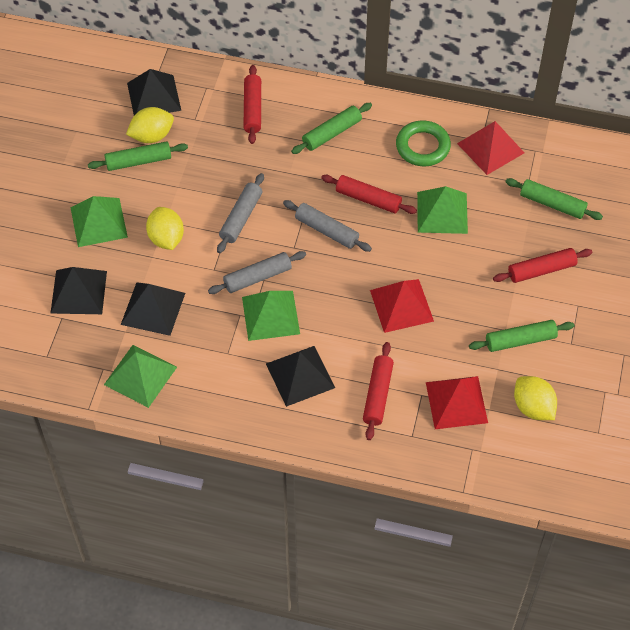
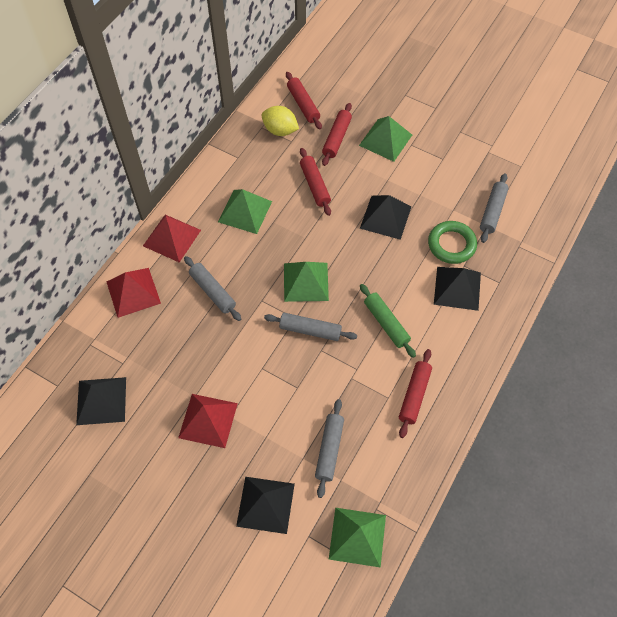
green rolling pin: [88,141,188,171] [291,103,372,154] [469,320,574,352] [505,178,603,220] = 4 -> [360,284,416,358] = 1
grey rolling pin: [208,251,306,294] [217,173,264,253] [283,200,372,252] = 3 -> [184,256,241,321] [264,313,357,341] [315,399,344,498] [480,173,509,243] = 4
yellow lemon: [126,107,174,143] [146,207,184,250] [514,376,557,420] = 3 -> [261,106,299,136] = 1

